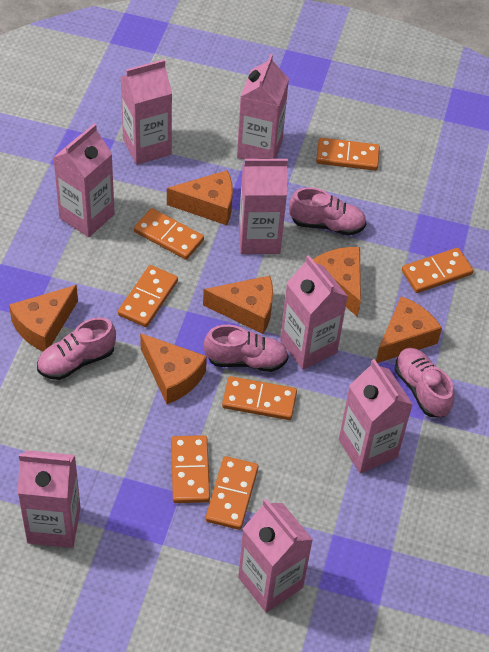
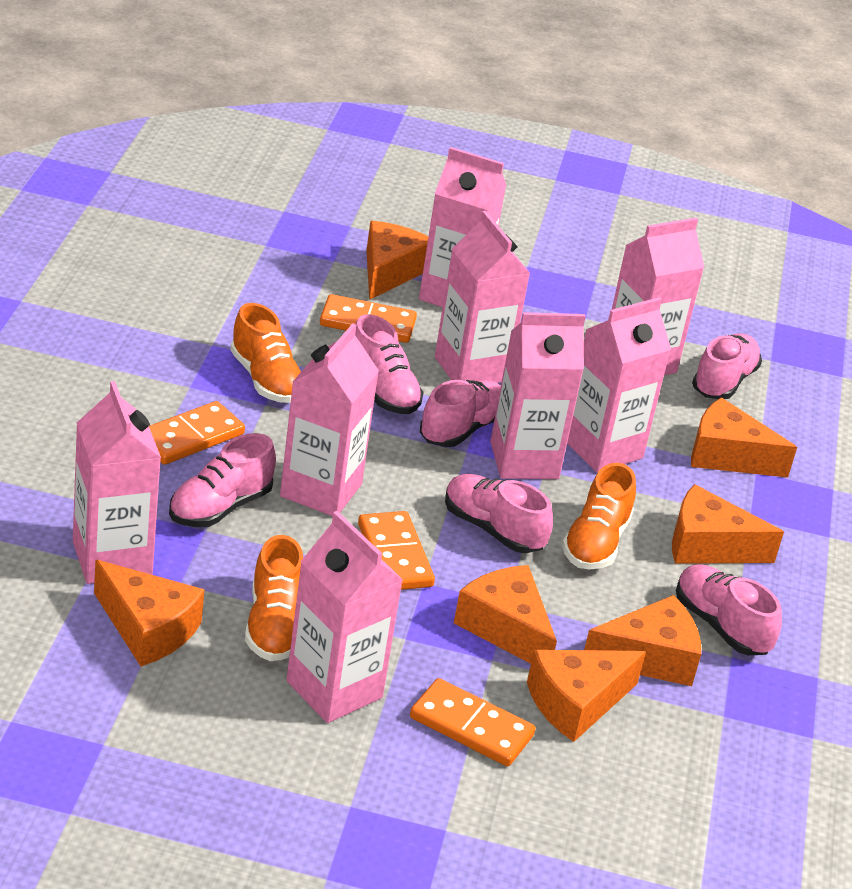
orange cheese: [9,285,78,351] [140,333,207,404] [167,170,233,225] [203,276,273,334] [312,247,361,317] [376,296,442,363] = 6 -> [94,560,204,666] [366,221,428,300] [454,565,557,664] [527,650,646,742] [584,595,701,686] [672,484,784,564] [691,398,797,478] = 7
orange domino: [118,265,178,327] [134,208,204,260] [171,435,210,503] [206,456,258,530] [222,376,297,420] [316,138,380,171] [402,248,473,293] = 7 -> [149,401,245,465] [320,294,417,343] [358,511,435,590] [410,678,536,766] = 4
orange shoe: none = 0 -> [230,303,301,403] [245,535,303,661] [562,463,636,569] = 3
pink shoe: [37,317,116,380] [204,325,289,372] [289,187,367,236] [395,348,454,417] = 4 -> [169,433,276,527] [355,314,423,414] [420,380,501,447] [445,474,553,553] [676,564,782,655] [692,334,762,399] = 6

